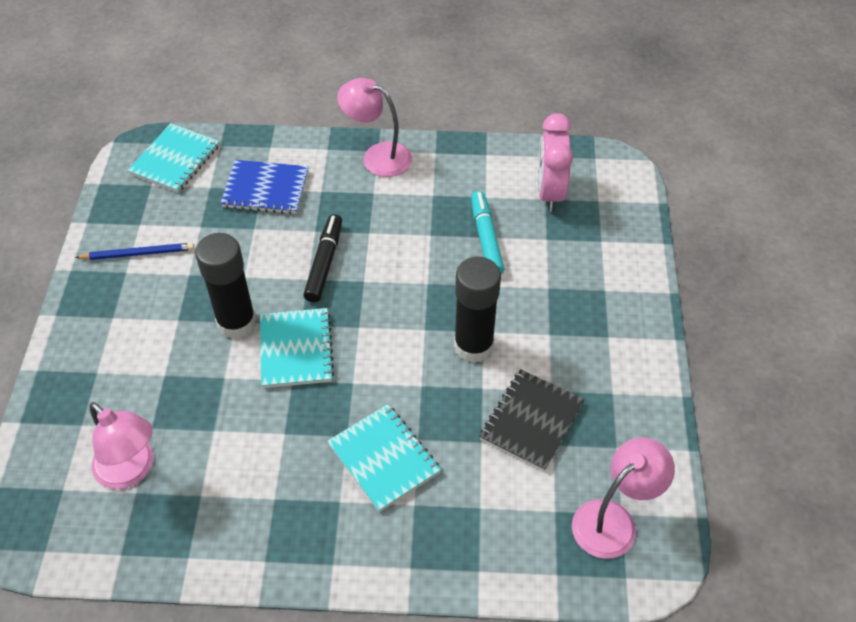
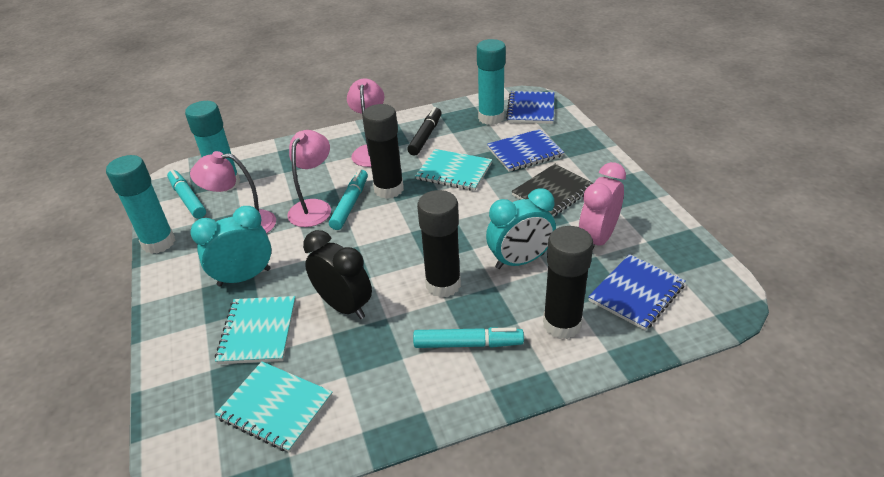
black clock: none = 0 -> [303,230,372,319] = 1
black glue stick: [195,233,256,339] [454,257,501,363] = 2 -> [363,104,404,199] [417,190,461,298] [543,226,593,339] = 3
blue notebook: [220,160,309,214] = 1 -> [487,129,564,172] [506,91,554,124] [588,254,685,330] = 3
blue pencil: [75,243,194,260] = 1 -> none = 0
turquoise clock: none = 0 -> [191,206,272,287] [486,188,556,269] = 2
turquoise glue stick: none = 0 -> [106,155,175,254] [185,101,240,192] [477,39,506,125] = 3
turquoise marker: [471,191,504,274] = 1 -> [167,169,206,219] [329,169,368,230] [413,327,524,348] = 3

